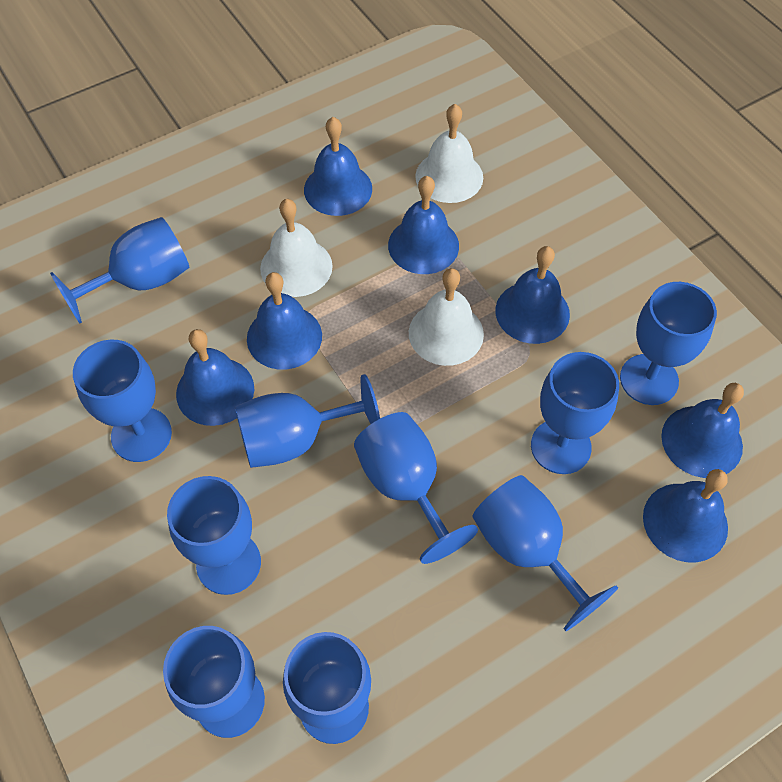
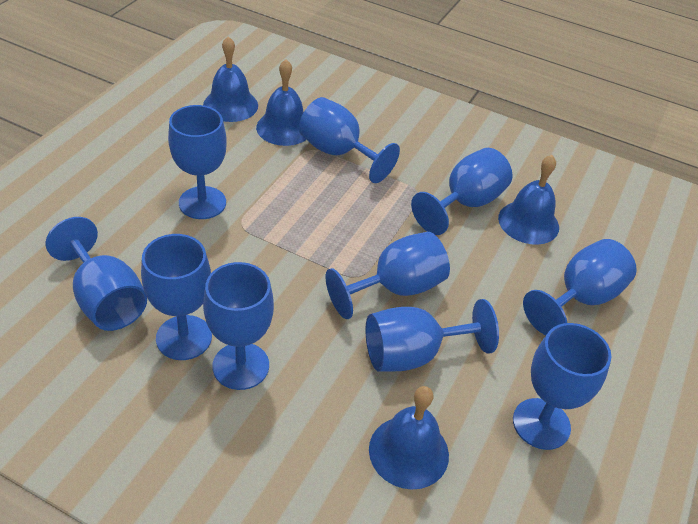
blue bell: [176,329,254,426] [247,272,322,370] [304,117,372,216] [388,176,459,274] [495,246,570,344] [643,469,728,562] [661,383,744,478] = 7 -> [203,36,258,122] [256,59,306,146] [369,386,449,489] [498,155,559,245] = 4
white bell: [260,199,333,297] [409,268,484,366] [415,104,483,203] = 3 -> none = 0

